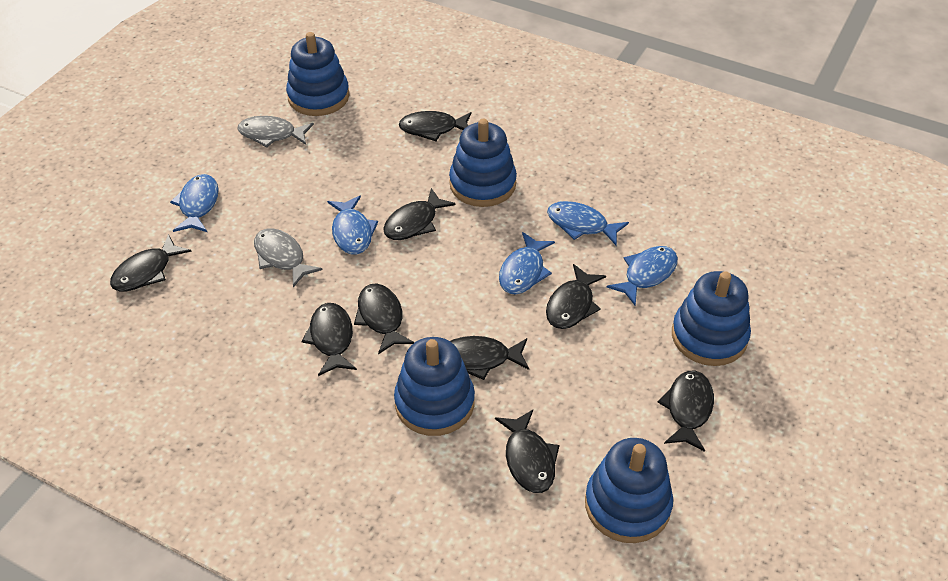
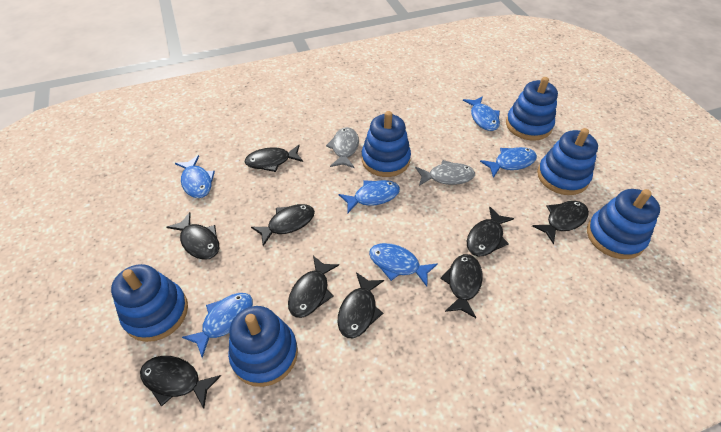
blue fish: [170,174,219,232] [327,196,378,255] [499,232,555,294] [547,201,629,246] [607,246,678,305] = 5 -> [175,155,215,198] [182,293,253,358] [339,180,400,213] [369,243,438,287] [463,96,500,131] [480,147,537,178] = 6
blue stacking toy: [286,32,349,116] [394,337,475,436] [449,119,517,207] [585,438,673,543] [672,271,751,366] = 5 -> [111,264,188,342] [228,306,298,387] [362,111,411,177] [506,77,558,141] [537,128,598,195] [587,189,660,259] = 6

